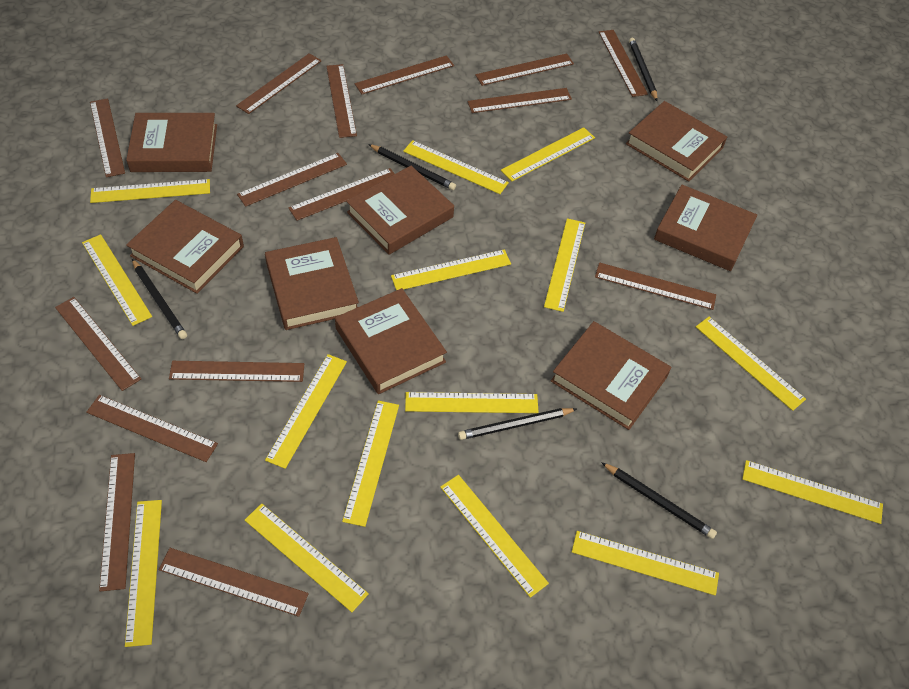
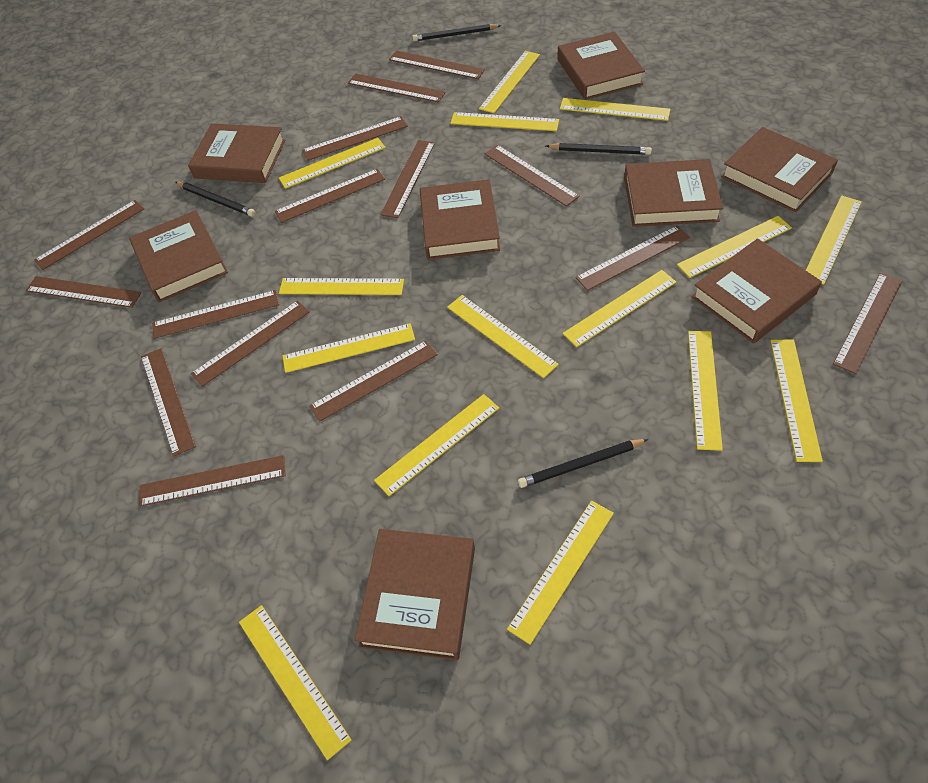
black pencil: [132,259,187,339] [368,144,456,190] [458,408,577,440] [601,462,717,539] [629,38,658,101] = 5 -> [175,182,255,217] [412,24,502,42] [518,439,648,488] [546,143,652,155] = 4

